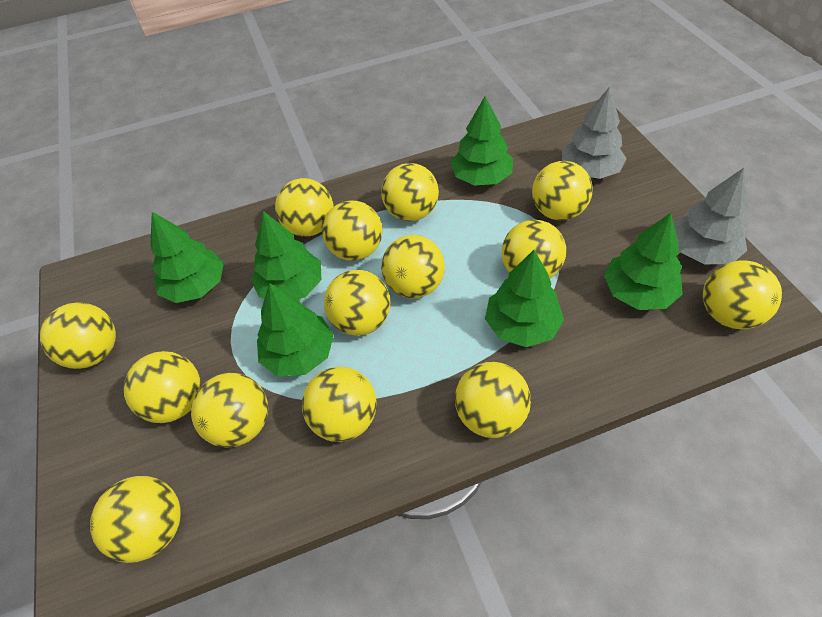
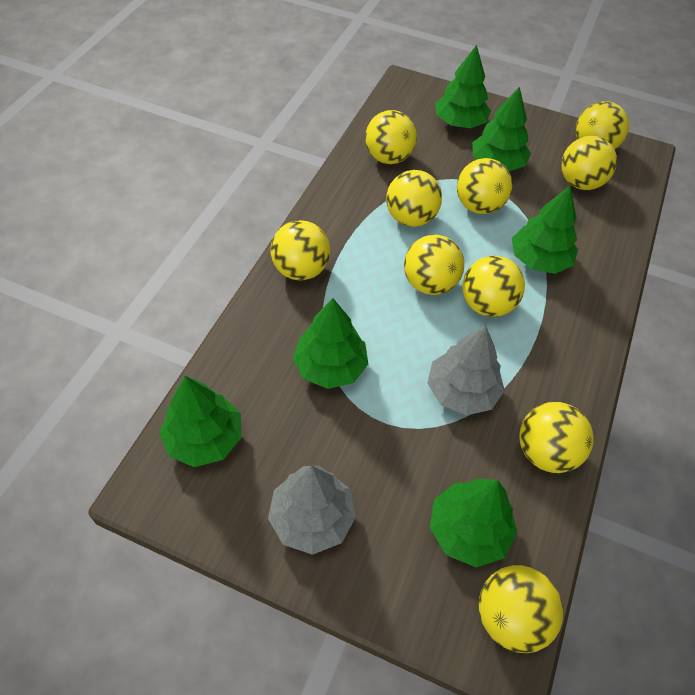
yellow ball: [40,302,116,369] [90,476,181,563] [123,351,201,423] [191,373,268,448] [275,178,333,237] [302,367,377,442] [322,201,382,261] [324,270,390,336] [381,163,439,221] [381,235,445,298] [455,362,531,438] [502,220,566,278] [532,161,593,221] [703,260,782,329] = 14 -> [271,220,330,281] [365,110,417,164] [386,170,442,227] [404,235,464,295] [457,158,512,214] [462,256,525,317] [479,565,564,653] [519,402,594,473] [561,136,617,190] [576,101,629,149] = 10

